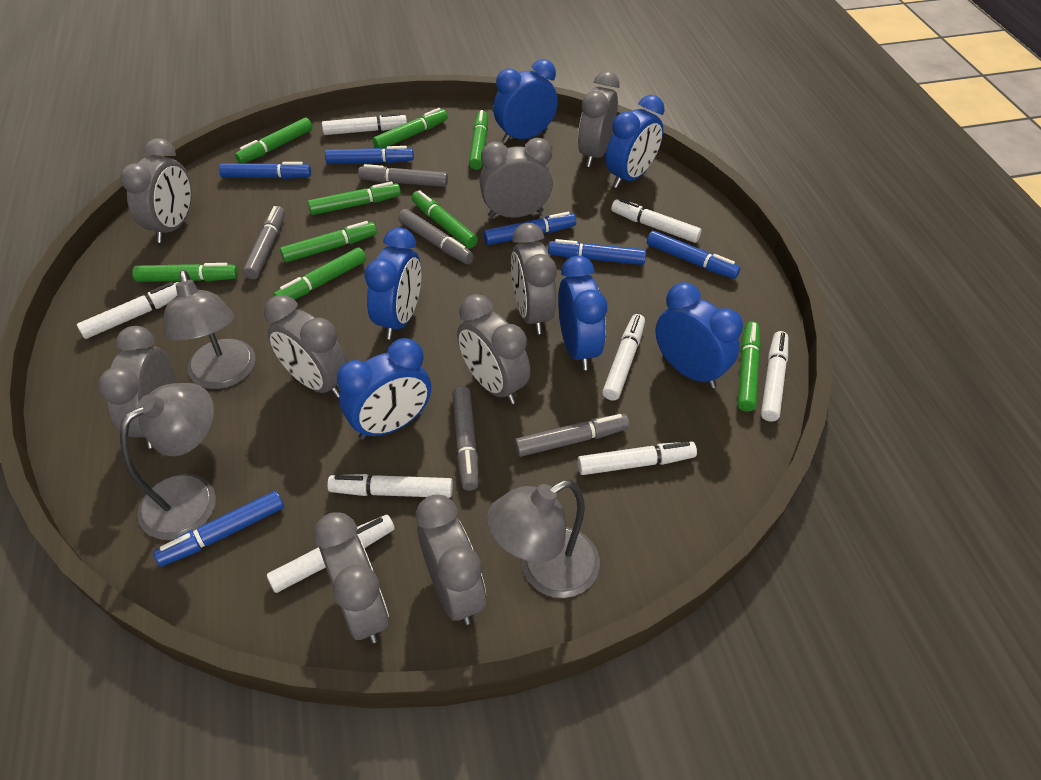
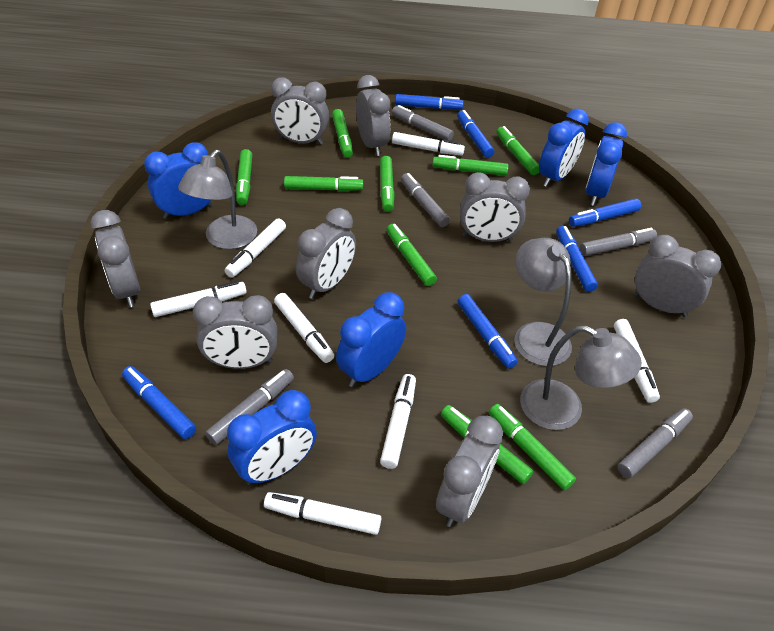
blue clock: [337,338,431,440] [364,228,421,339] [493,59,558,143] [558,256,607,370] [606,95,665,188] [655,282,743,388] = 6 -> [144,142,212,219] [227,390,317,485] [336,292,406,387] [539,108,589,187] [586,122,627,206] = 5
grey clock: [98,326,176,448] [120,138,192,243] [264,295,348,398] [314,512,389,643] [416,495,486,625] [457,294,530,404] [479,138,553,218] [511,223,556,334] [578,71,620,167] = 9 -> [90,210,140,307] [193,295,277,369] [271,77,329,145] [296,208,356,299] [356,75,391,156] [436,416,503,527] [460,172,530,242] [634,235,721,317] = 8
white marker: [77,282,179,339] [267,515,395,593] [322,113,407,135] [327,474,453,498] [577,442,697,475] [602,314,645,401] [611,198,702,243] [761,331,788,422] = 8 -> [150,281,247,317] [225,218,286,278] [264,492,382,535] [274,293,334,363] [380,374,416,469] [392,132,465,156] [614,319,660,403] = 7

